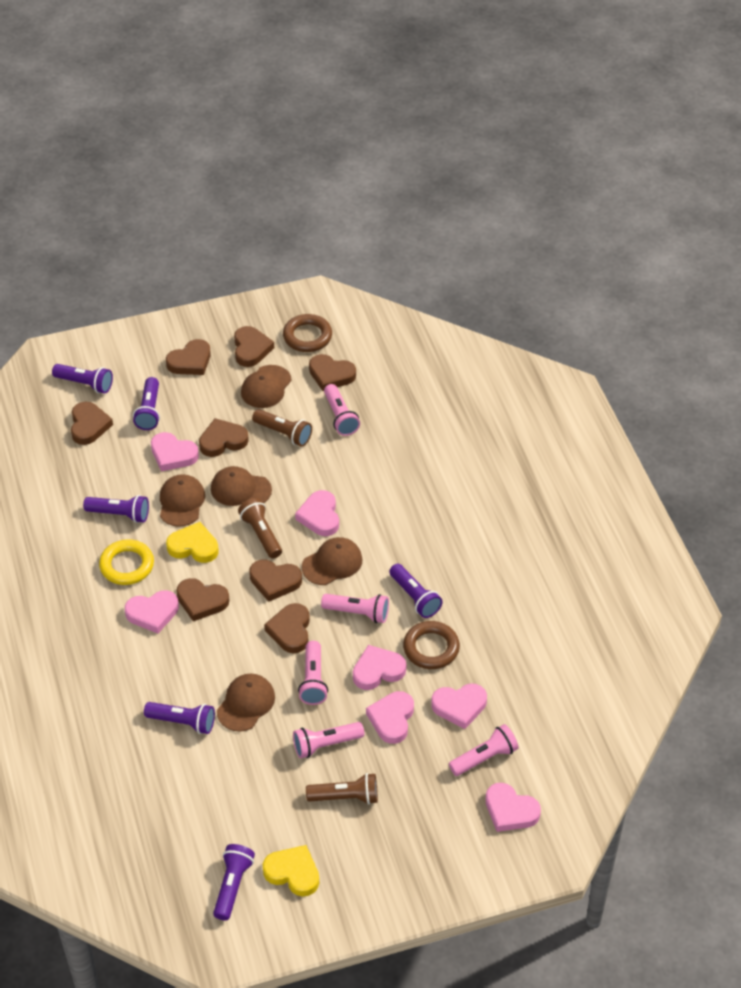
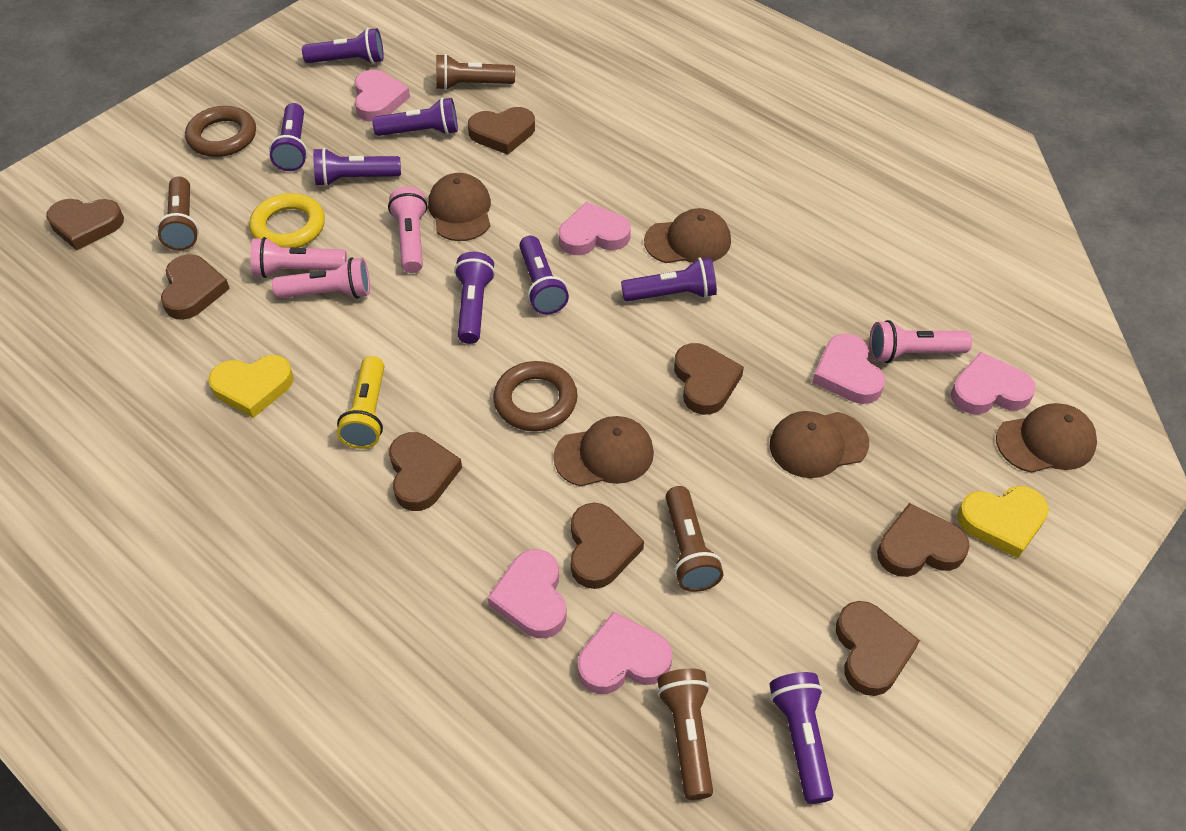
brown flashlight: [238,498,282,559] [252,409,312,447] [306,773,378,805] = 3 -> [157,176,199,251] [436,54,515,90] [657,668,713,800] [666,486,723,592] = 4
pink flashlight: [293,722,364,758] [298,641,328,705] [321,594,389,623] [324,384,360,436] [449,724,519,776] = 5 -> [250,237,347,278] [272,257,370,298] [388,187,427,273] [869,320,972,363] = 4
pink heart: [125,590,179,634] [151,432,199,471] [295,490,339,536] [353,645,406,690] [366,691,414,744] [431,683,487,729] [485,783,541,832] = 7 -> [354,70,410,121] [488,549,567,638] [559,202,631,255] [578,612,672,694] [812,334,885,404] [951,352,1036,414] = 6
purple flashlight: [52,364,113,393] [83,495,149,523] [133,377,160,430] [144,702,215,734] [213,844,255,920] [389,564,443,618] = 6 -> [269,103,308,171] [302,28,384,64] [313,148,401,186] [372,98,458,136] [454,252,495,344] [519,235,569,314] [621,257,717,301] [769,672,834,804] = 8
yellow flashlight: none = 0 -> [337,356,384,449] = 1

